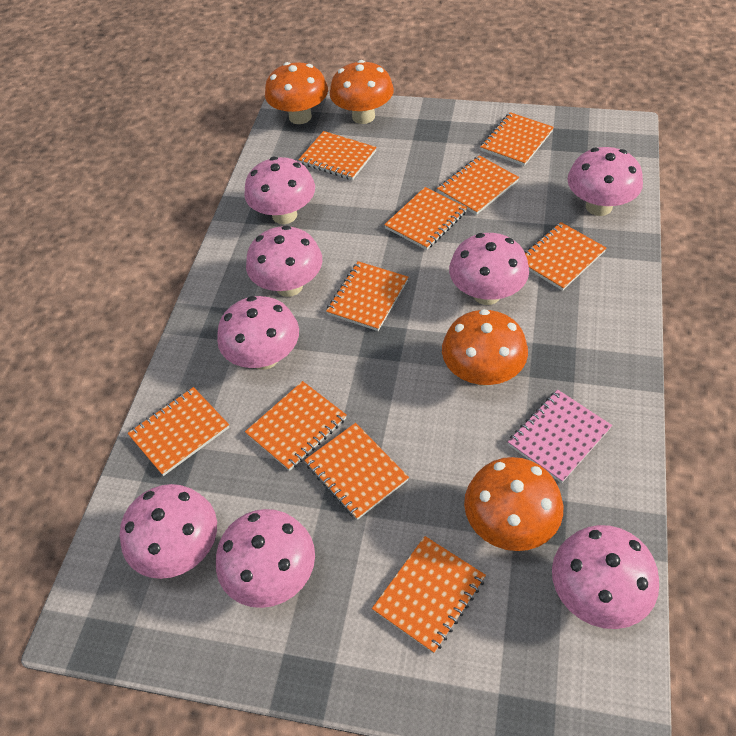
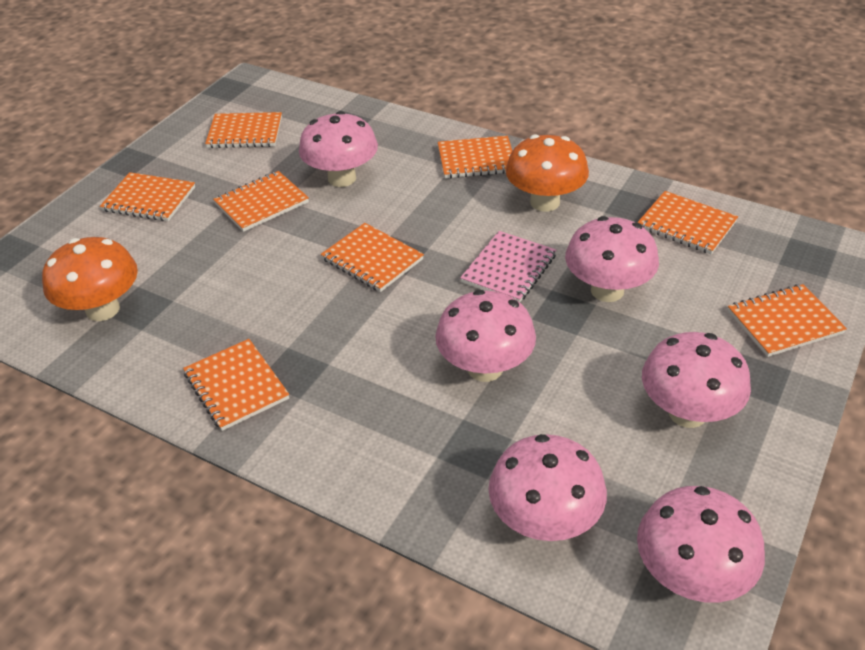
orange mushroom: [265,62,328,124] [330,60,394,124] [442,309,528,386] [464,457,563,551] = 4 -> [42,237,138,321] [506,134,589,212] = 2
orange notebook: [128,387,229,476] [245,381,347,471] [298,131,377,180] [304,423,409,520] [326,261,408,331] [372,536,486,653] [384,187,467,250] [437,155,519,215] [480,112,554,166] [525,222,606,291] = 10 -> [100,172,195,221] [183,339,289,431] [205,112,282,148] [213,171,309,232] [321,223,424,292] [438,136,512,178] [637,191,738,254] [728,284,847,357] = 8
pink mushroom: [120,484,217,579] [216,509,315,608] [217,296,299,370] [244,157,315,224] [246,225,322,297] [449,233,529,305] [552,525,659,629] [567,147,643,216] = 8 -> [299,111,378,187] [435,290,536,382] [488,434,607,541] [565,216,659,302] [637,486,765,602] [642,332,751,428] = 6

